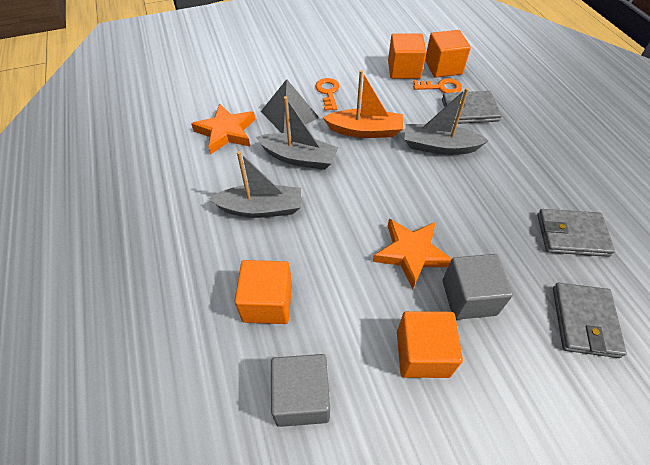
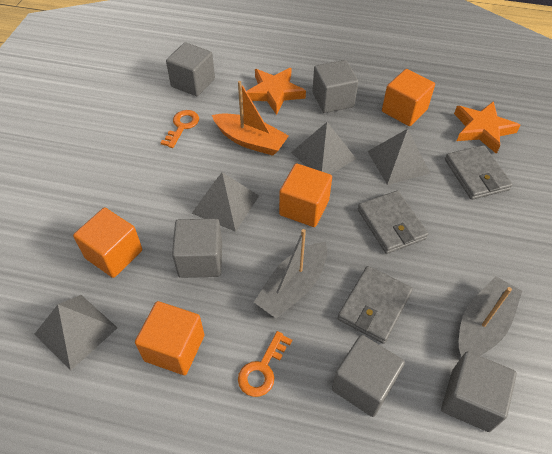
grey boat: [209,151,301,218] [256,96,338,170] [404,88,489,155] = 3 -> [254,229,327,319] [459,276,522,357] = 2
grey cube: [271,354,330,427] [443,254,513,320] = 2 -> [166,42,215,96] [172,219,222,278] [312,60,358,113] [332,335,405,417] [441,351,517,432] = 5
grey pyramid: [261,79,319,133] = 1 -> [34,295,117,371] [191,172,259,232] [291,122,356,174] [367,129,430,185] = 4

